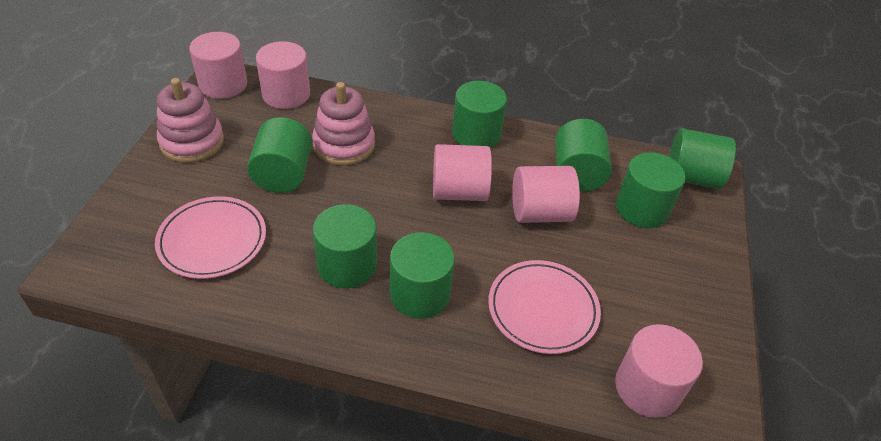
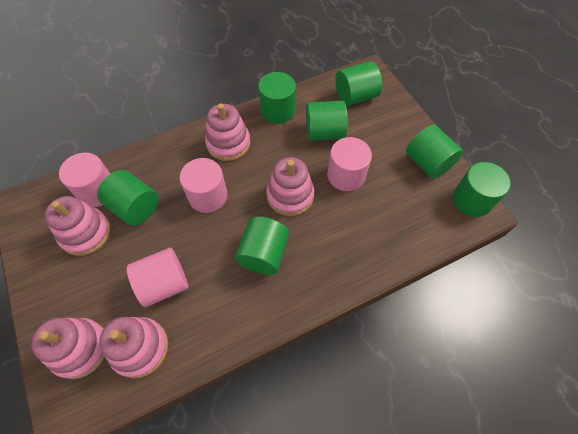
pink cylinder: [189,32,247,99] [256,41,310,109] [433,144,492,201] [512,166,580,223] [615,324,703,418] = 5 -> [59,152,110,207] [127,248,188,307] [180,158,228,213] [327,137,372,191] = 4
pink plate: [155,196,266,279] [488,260,601,354] = 2 -> none = 0
pink stacking toy: [157,78,224,163] [312,82,375,166] = 2 -> [31,318,105,379] [44,196,111,256] [99,317,168,378] [205,103,250,161] [266,157,315,216] = 5

